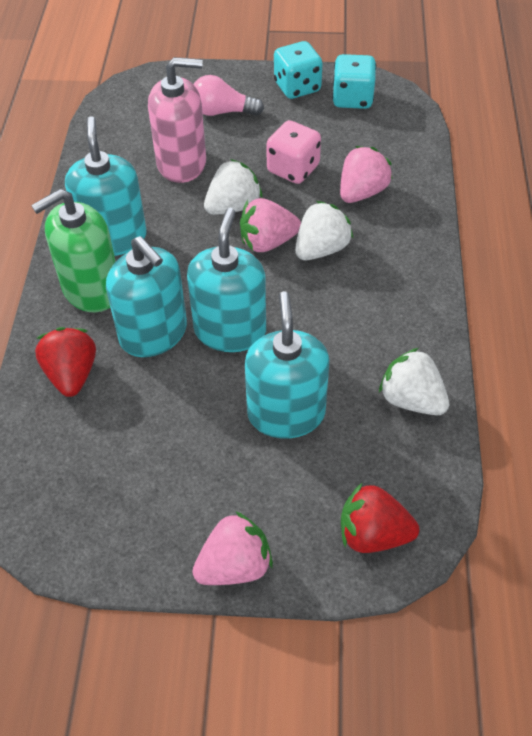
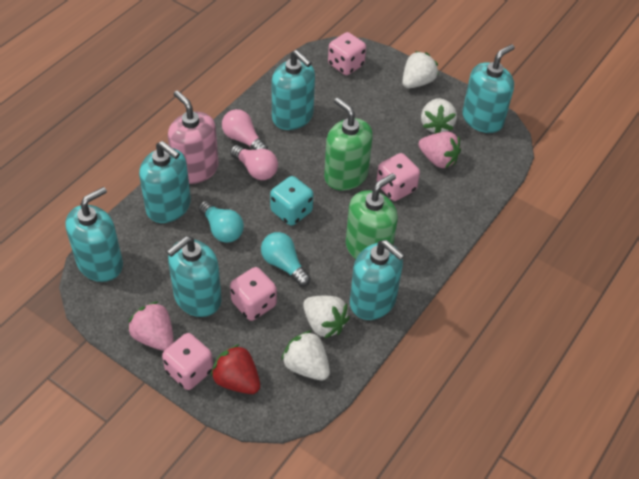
green soap dispenser: [31,189,116,312] = 1 -> [324,98,373,190] [346,173,398,259] = 2
pink dice: [266,120,321,184] = 1 -> [162,333,213,390] [230,267,277,321] [328,32,366,75] [376,153,420,201] = 4
pink light bulb: [193,75,264,116] = 1 -> [222,109,268,150] [230,145,278,180] = 2
pink strawberry: [192,511,273,585] [240,198,301,252] [340,146,393,203] = 3 -> [128,301,174,351] [418,132,461,168] = 2
red strawberry: [35,327,96,397] [341,483,419,553] = 2 -> [211,344,260,394] = 1
turquoise dice: [274,41,323,99] [332,54,376,109] = 2 -> [270,176,313,226] = 1
turquoise light bulb: none = 0 -> [199,201,244,243] [261,232,310,286] = 2
turquoise soap dispenser: [65,116,147,256] [106,236,187,357] [187,208,266,352] [245,291,329,439] = 4 -> [65,187,123,282] [139,141,191,223] [167,236,222,317] [272,50,315,130] [350,240,405,320] [462,44,515,133] = 6
white strawberry: [204,159,263,215] [295,201,353,260] [379,348,449,415] = 3 -> [281,330,330,380] [303,296,350,339] [402,51,438,89] [421,98,457,134] = 4

